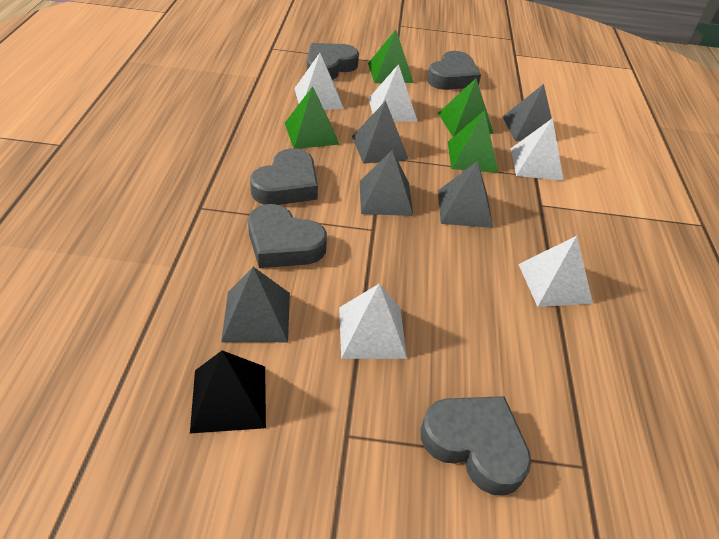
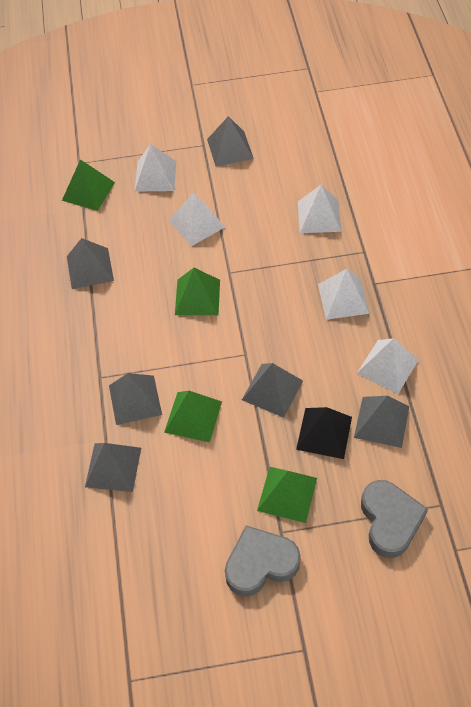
grey heart: [248,204,327,268] [250,148,318,205] [307,43,359,80] [421,396,532,496] [427,51,481,90] = 5 -> [225,525,301,597] [361,480,428,558] = 2
grey pyramid: [221,267,290,342] [352,101,409,164] [360,150,413,216] [438,161,493,228] [503,84,557,141] = 5 -> [67,238,114,289] [85,443,141,492] [109,373,162,425] [207,116,254,167] [242,363,303,418] [354,396,409,448] = 6

